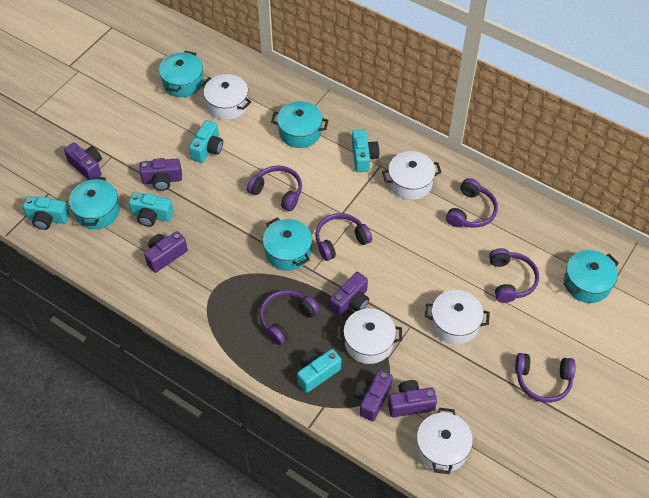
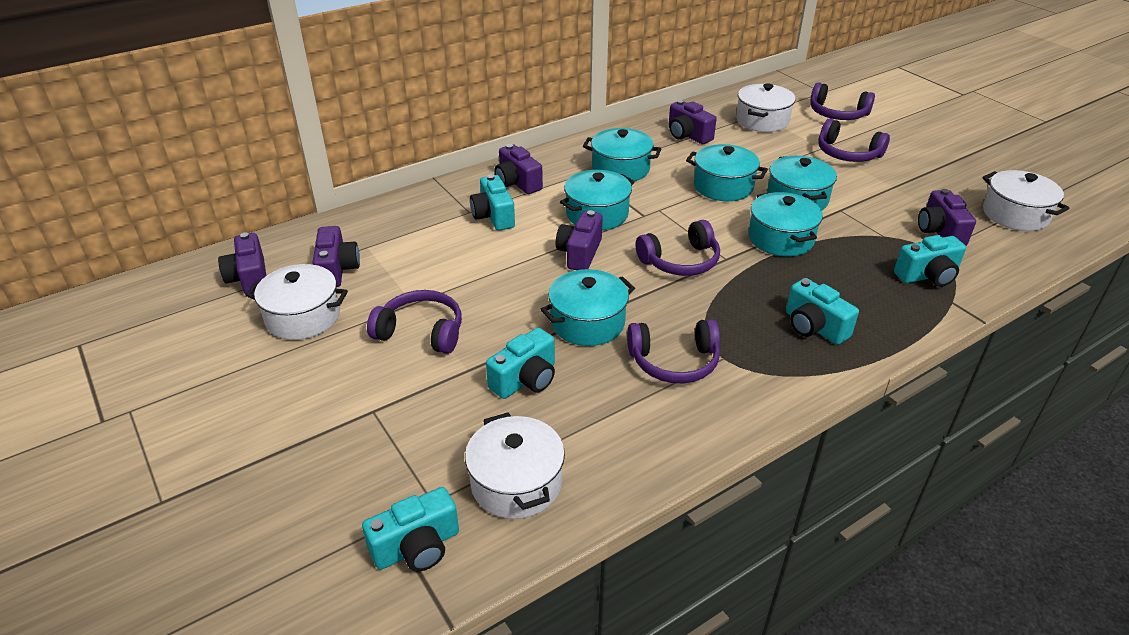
purple headphones: [247,166,302,211] [259,290,319,345] [315,213,372,261] [446,178,498,228] [489,248,539,303] [515,353,576,403] = 6 -> [367,290,462,354] [627,319,720,383] [636,220,720,276] [810,82,875,120] [818,118,890,162] = 5
turquoise pot: [69,177,120,229] [159,51,204,97] [263,217,312,271] [271,101,329,148] [564,250,619,303] = 5 -> [540,269,635,346] [560,170,635,230] [583,128,661,181] [686,144,768,201] [749,192,823,257] [767,156,837,210] = 6
white pot: [201,74,251,120] [337,308,402,364] [382,151,442,200] [416,408,473,474] [425,290,490,345] = 5 -> [246,264,348,340] [465,413,565,519] [736,83,795,132] [982,170,1069,231] = 4

